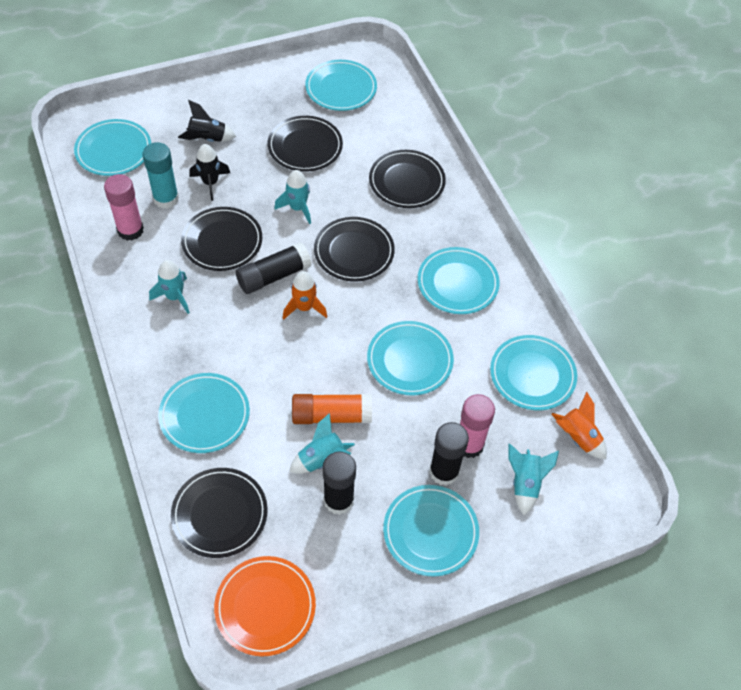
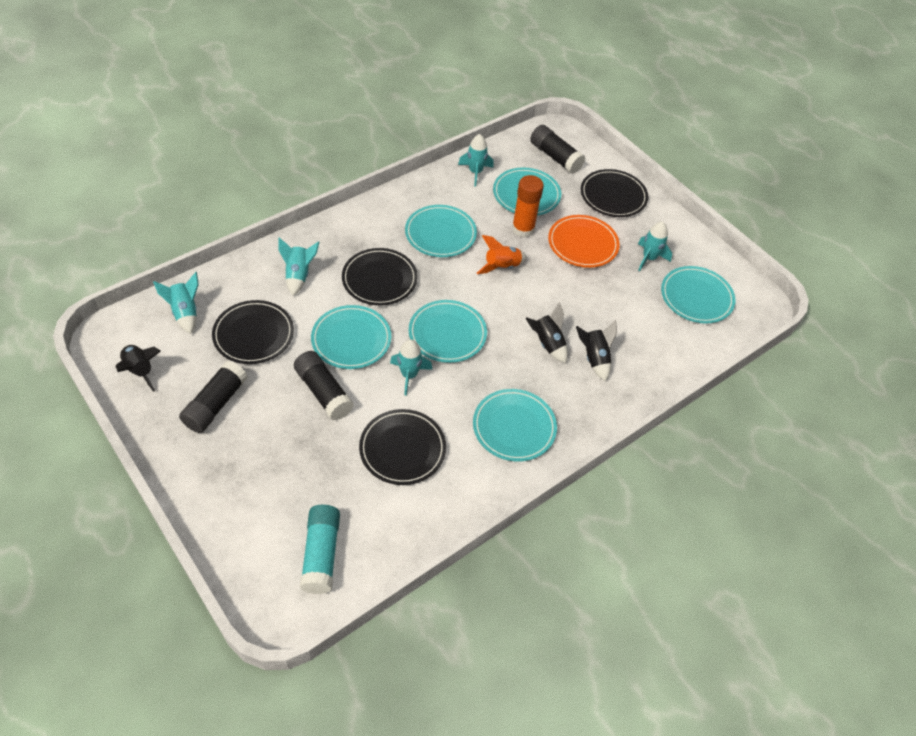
black plate: [171,468,267,558] [181,207,262,271] [268,116,343,172] [314,217,395,282] [369,150,446,208] = 5 -> [212,300,294,364] [342,248,418,306] [359,409,446,485] [581,169,648,217] = 4
black rocket: [178,100,237,142] [189,144,230,201] = 2 -> [116,345,161,392] [525,302,568,363] [576,320,617,381] = 3
orange rocket: [283,271,327,320] [551,392,607,459] = 2 -> [477,235,527,274] = 1
pink glue stick: [104,174,144,241] [460,394,495,458] = 2 -> none = 0
turquoise plate: [74,119,151,176] [158,373,250,453] [305,60,377,111] [367,321,454,396] [383,485,479,577] [418,247,500,314] [490,335,577,410] = 7 -> [311,305,391,369] [405,205,477,257] [409,300,487,363] [473,389,557,462] [493,168,561,216] [661,266,735,324] = 6
turquoise rocket: [149,260,190,314] [274,170,311,224] [289,413,355,474] [508,444,559,515] = 4 -> [153,272,199,334] [278,238,319,296] [390,339,433,396] [458,134,494,187] [638,222,672,271] = 5

